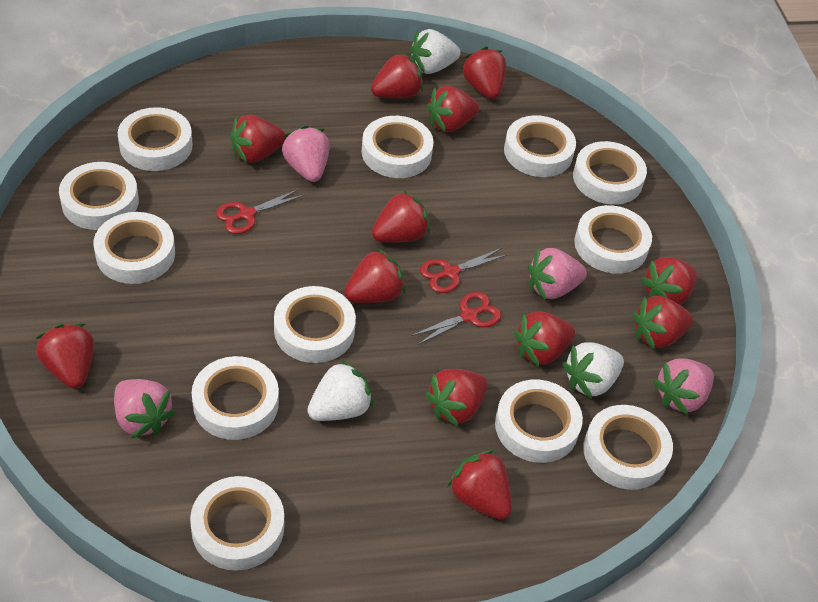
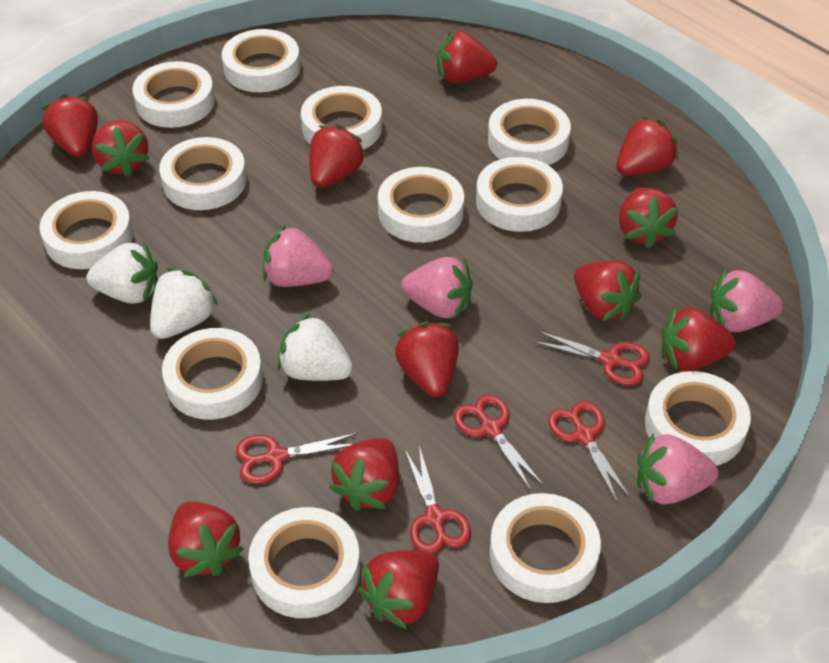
red scissors: [216,189,304,234] [411,292,501,345] [420,248,508,293] = 3 -> [236,433,358,484] [405,446,471,553] [454,394,544,491] [533,331,650,386] [548,401,631,502] = 5

